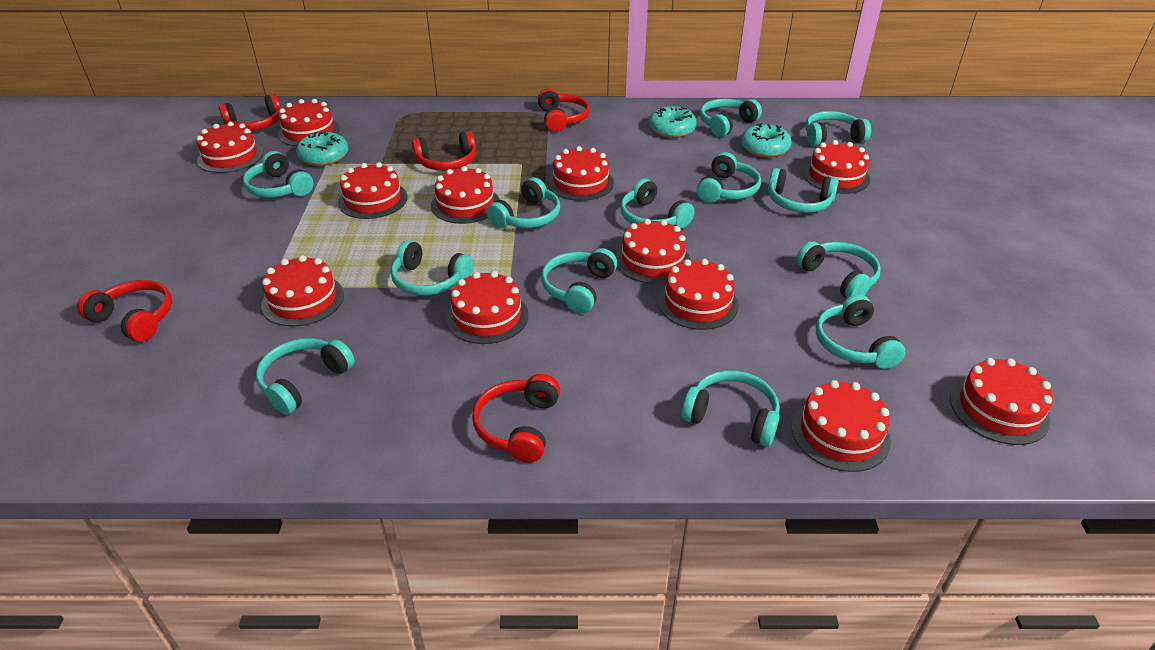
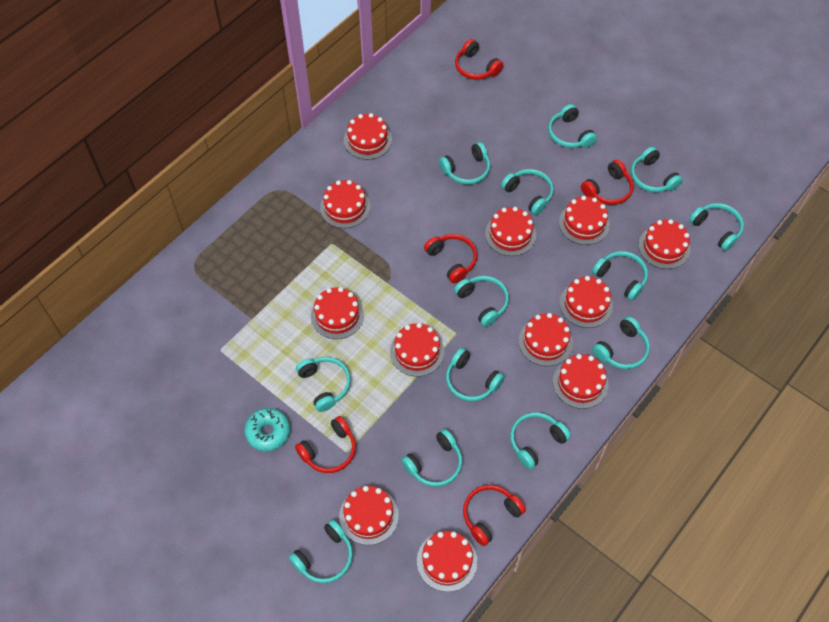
turquoise donut: [296,132,349,166] [649,106,697,138] [741,123,791,158] = 3 -> [244,408,290,451] = 1

